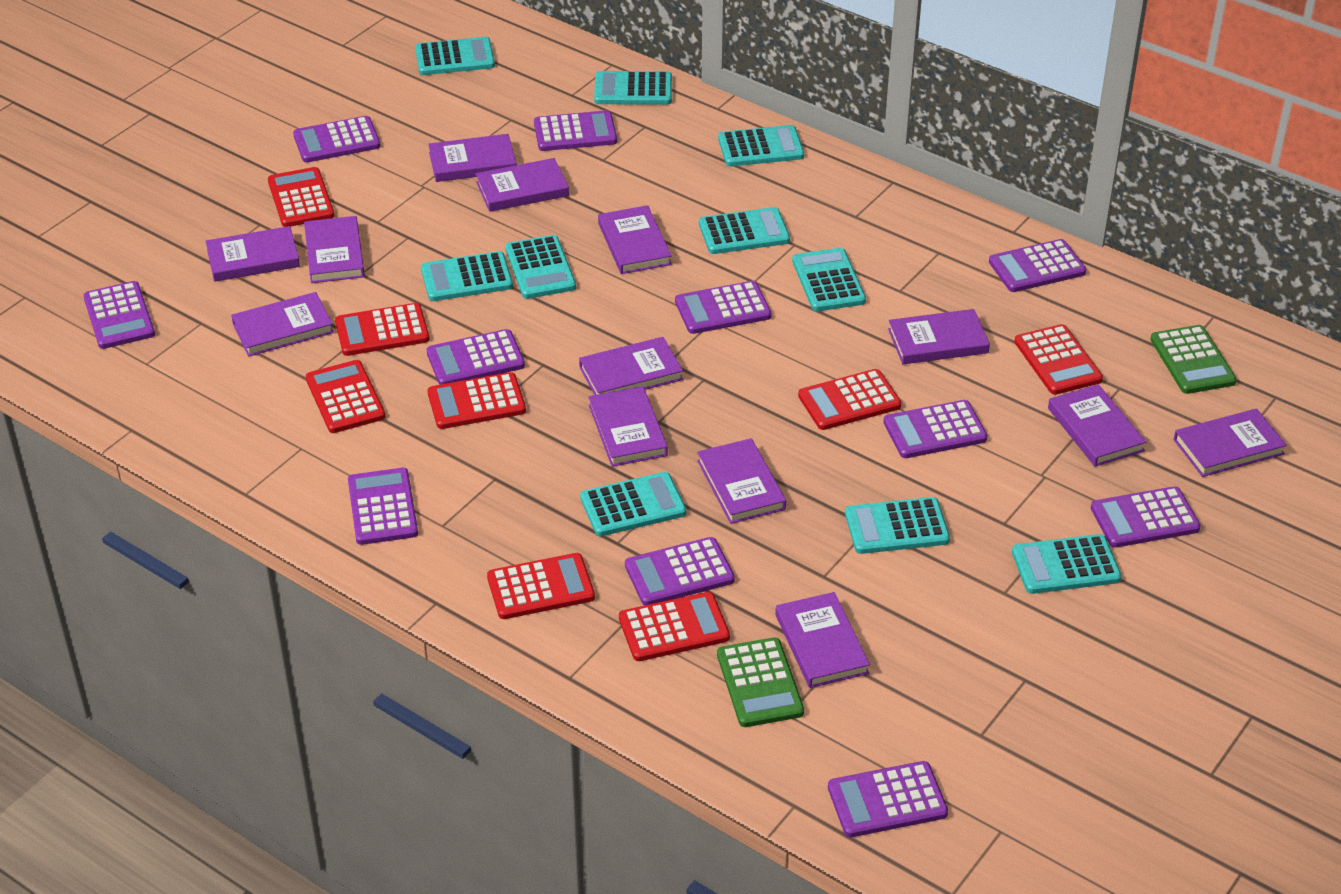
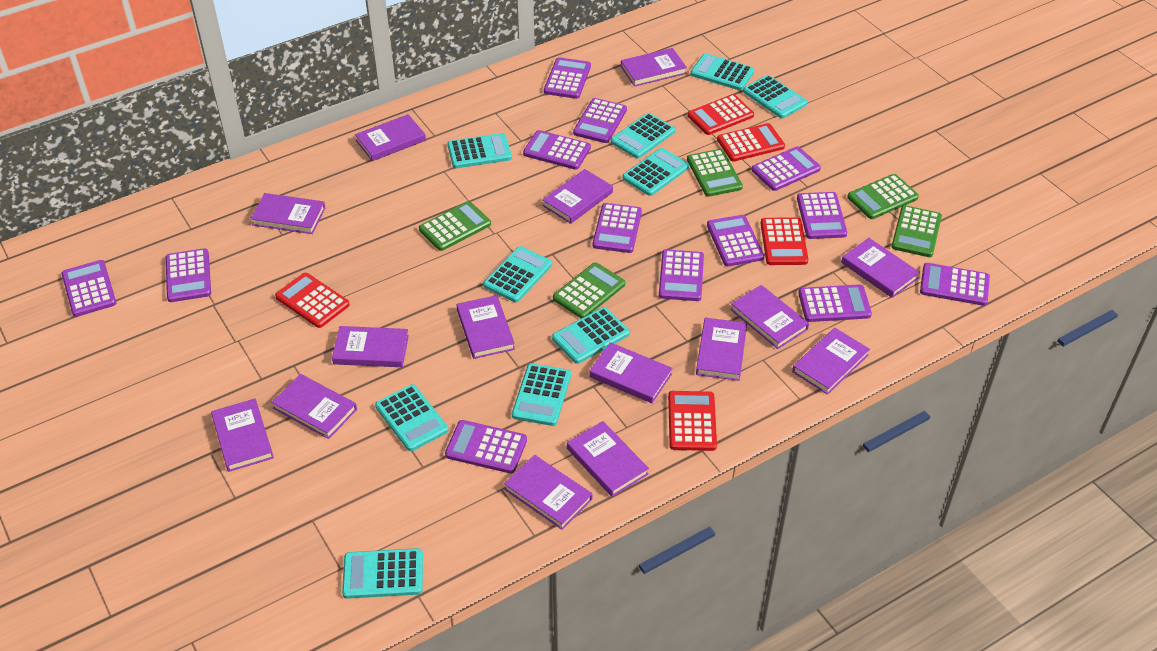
green calculator: [717,637,804,727] [1150,325,1237,394] = 2 -> [419,201,491,251] [553,262,625,318] [687,149,743,197] [847,174,919,219] [891,205,942,257] = 5
purple book: [206,226,300,282] [231,292,334,357] [304,216,365,283] [428,134,516,182] [476,158,569,212] [579,337,683,395] [589,386,668,467] [598,205,672,274] [697,438,786,524] [775,592,870,688] [888,309,990,364] [1048,384,1146,467] [1174,409,1287,477] = 13 -> [211,399,274,472] [251,193,325,234] [271,374,357,439] [332,326,409,367] [355,114,426,161] [457,295,515,359] [504,455,592,530] [542,169,613,224] [567,421,649,497] [589,342,672,403] [621,48,687,87] [696,318,747,381] [730,285,809,349] [792,328,870,395] [841,238,920,298] = 15
purple calculator: [83,281,155,349] [293,116,381,163] [348,468,418,545] [427,329,525,385] [534,110,617,151] [625,537,735,605] [675,281,771,334] [828,761,948,837] [884,400,988,458] [989,239,1086,292] [1091,486,1201,548] = 11 -> [62,260,116,317] [166,248,211,302] [445,420,527,473] [523,130,591,170] [544,57,591,99] [573,98,627,143] [593,203,642,253] [659,249,704,301] [707,215,764,266] [751,146,821,191] [797,192,847,239] [798,284,872,322] [920,263,990,306] = 13
red calculator: [268,167,335,227] [306,360,385,433] [335,303,429,356] [428,372,526,429] [487,553,595,619] [619,592,730,661] [798,369,901,430] [1014,324,1103,395] = 8 -> [275,273,350,328] [668,391,717,451] [688,94,754,135] [717,123,785,162] [760,217,808,265] = 5

